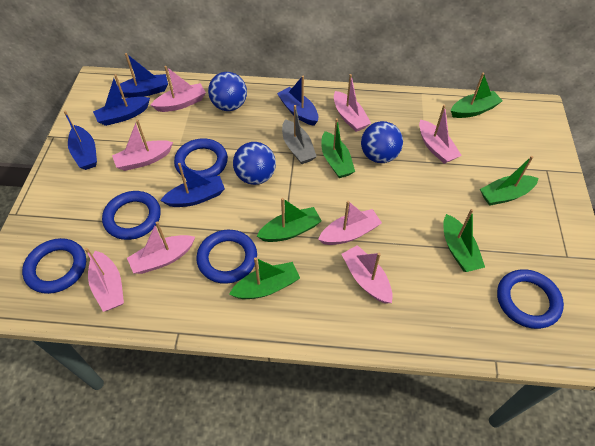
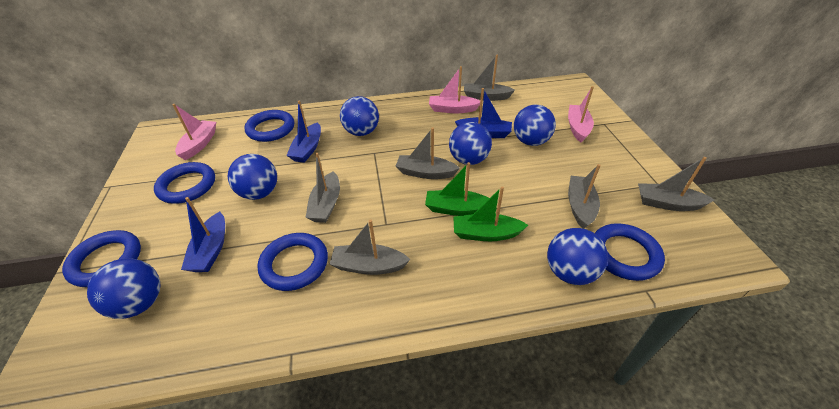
blue ball: [208,72,247,111] [233,142,276,185] [361,121,403,163] = 3 -> [87,258,161,319] [228,154,277,200] [340,96,379,136] [449,122,492,165] [514,105,556,146] [547,228,608,285] = 6
blue boat: [64,111,97,170] [93,74,150,126] [117,53,168,98] [160,163,225,207] [277,76,318,126] = 5 -> [181,197,225,272] [286,100,321,163] [455,88,512,138] = 3
green boat: [229,257,300,299] [257,198,322,242] [321,118,355,178] [443,209,485,272] [451,73,503,118] [480,156,539,206] = 6 -> [425,162,490,216] [453,186,528,241] = 2
grey boat: [282,105,317,164] = 1 -> [305,153,340,223] [330,220,410,275] [396,127,460,179] [464,55,515,101] [568,164,601,229] [638,157,715,211] = 6
pink boat: [85,248,124,312] [112,120,173,171] [127,221,195,274] [151,66,206,112] [318,201,382,245] [334,74,371,132] [341,245,393,304] [419,105,462,164] = 8 -> [172,104,216,160] [429,66,480,113] [568,86,594,142] = 3

